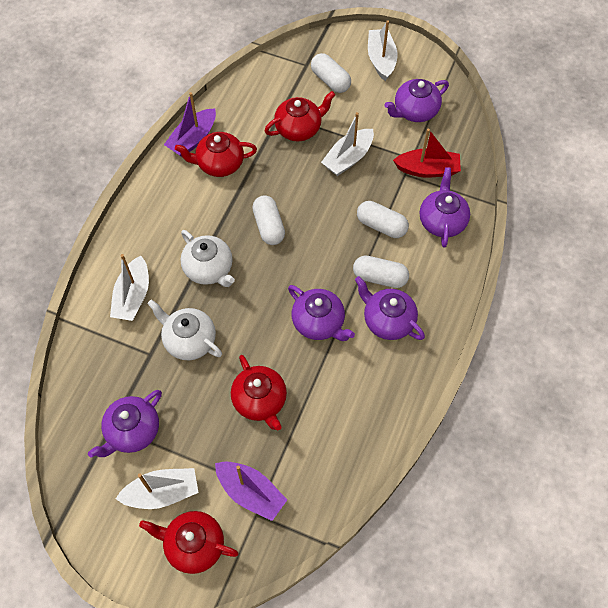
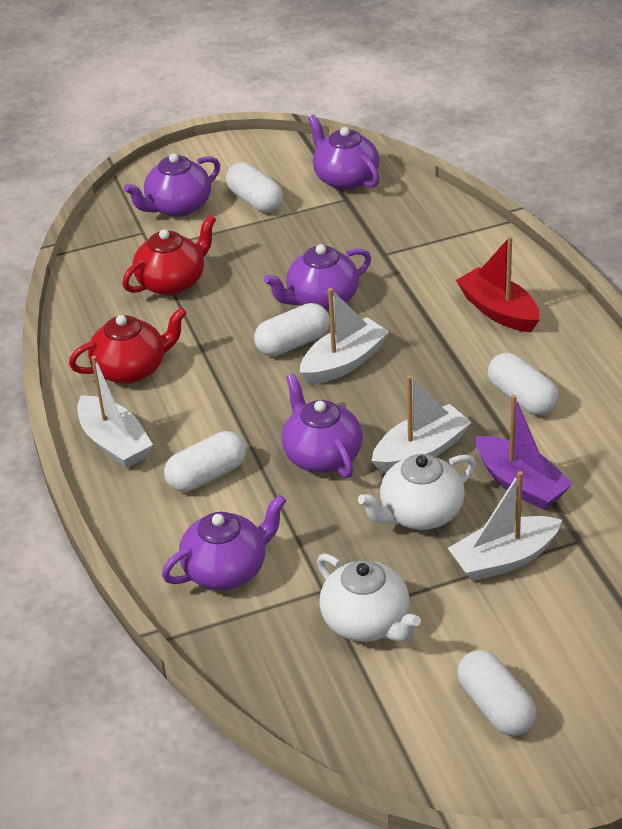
purple boat: [164,92,216,157] [215,462,287,521] = 2 -> [476,395,573,510] = 1
red teapot: [139,511,239,574] [175,132,257,177] [231,355,287,430] [265,91,335,141] = 4 -> [69,307,187,384] [122,215,216,295] = 2
white capsule: [252,195,285,245] [311,53,351,93] [353,255,409,288] [357,201,409,238] = 4 -> [164,431,246,492] [226,162,283,213] [254,303,330,356] [457,650,537,736] [488,353,559,415] = 5

